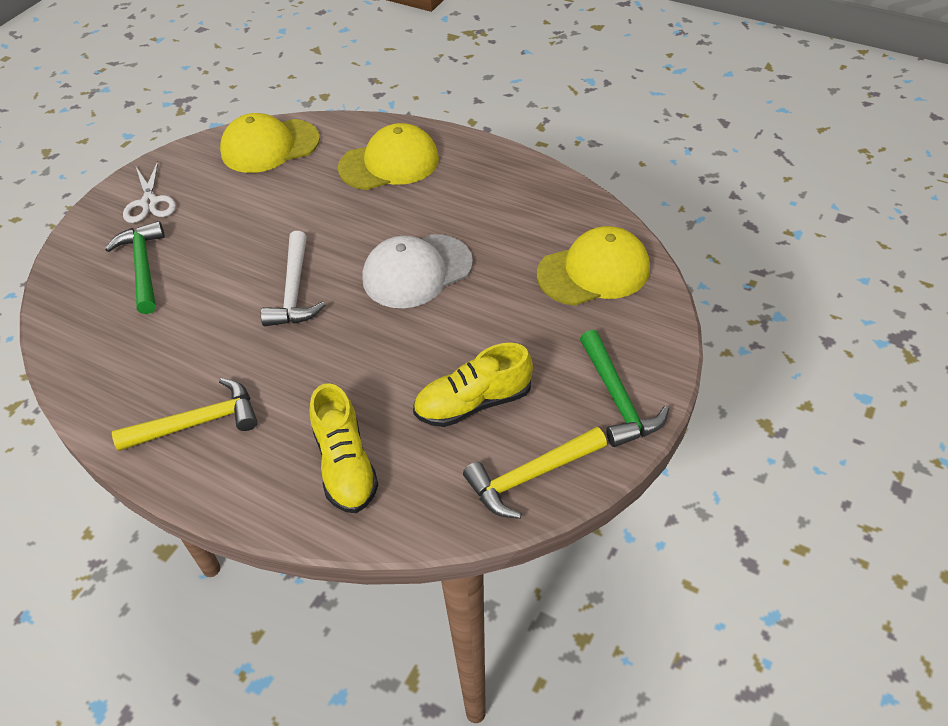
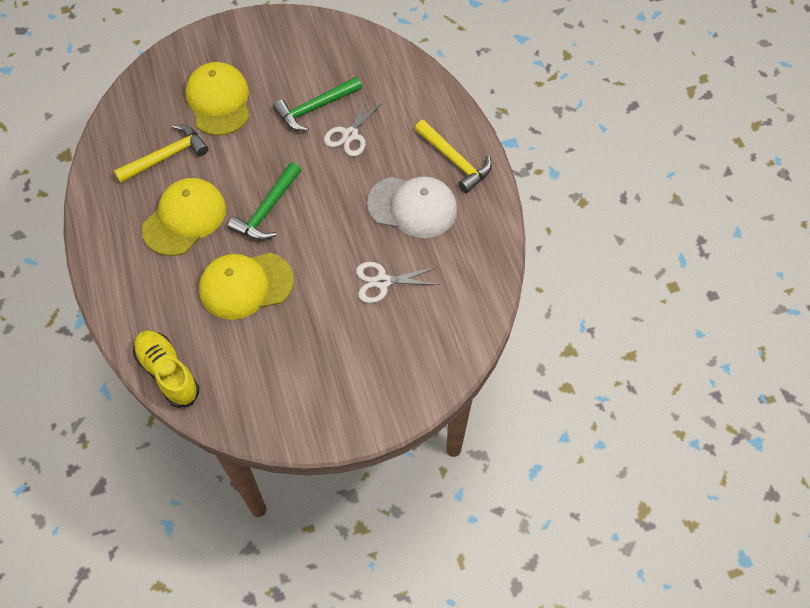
white hammer: [261,231,325,326] = 1 -> none = 0
white scissors: [123,161,176,223] = 1 -> [324,94,384,157] [356,262,440,303] = 2
yellow shoe: [309,383,378,513] [413,343,533,427] = 2 -> [133,331,199,408] = 1

